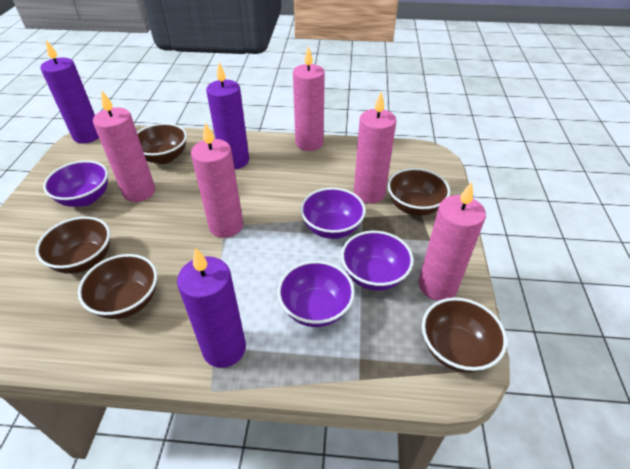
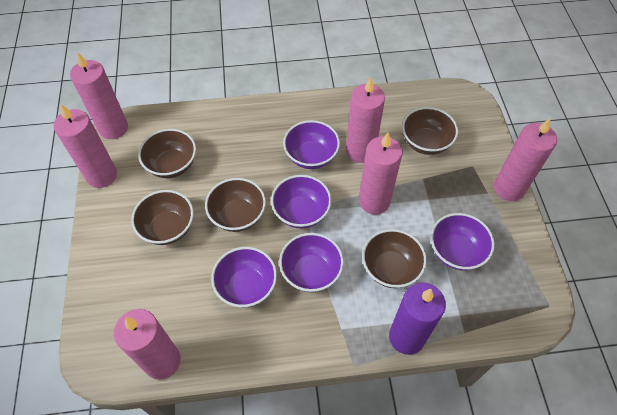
pink candle: [93,90,155,202] [191,122,243,238] [293,46,325,151] [354,92,397,204] [419,182,486,301] = 5 -> [54,104,117,188] [70,52,128,139] [114,309,181,380] [346,77,385,163] [359,133,403,214] [494,118,557,201] = 6
purple bowl: [43,160,108,207] [277,261,355,327] [300,187,366,239] [341,231,414,291] = 4 -> [211,247,277,308] [271,175,332,229] [279,233,344,292] [283,120,340,169] [431,213,494,270] = 5
purple candle: [41,40,99,143] [177,248,246,368] [206,63,249,169] = 3 -> [389,283,446,355] = 1

